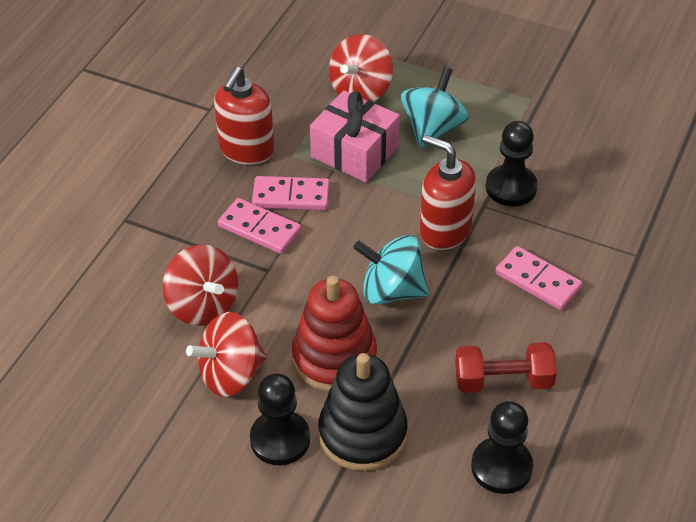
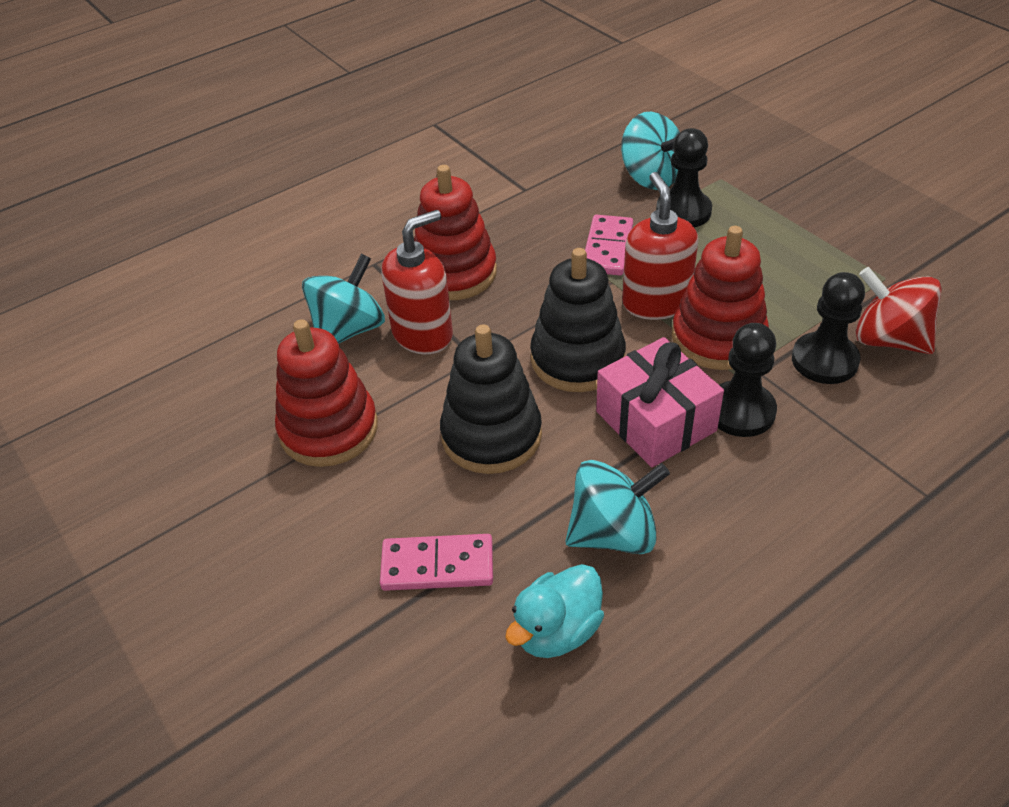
black stacking toy: [318,353,408,471] = 1 -> [440,324,542,474] [530,248,626,392] = 2
pink domino: [218,198,301,254] [252,176,330,210] [495,246,582,310] = 3 -> [380,534,493,591] [585,215,633,275] = 2
red dumbbell: [455,342,557,393] = 1 -> none = 0
red spinning top: [163,245,238,326] [186,312,267,397] [329,34,393,102] = 3 -> [855,267,942,354] = 1
red stacking toy: [292,276,377,391] = 1 -> [275,319,378,467] [414,165,497,300] [672,226,769,370] = 3
turquoise duck: none = 0 -> [505,564,604,658] = 1
turquoise spinning top: [353,235,429,305] [401,67,469,148] = 2 -> [302,254,385,344] [565,460,670,554] [621,112,680,190] = 3

